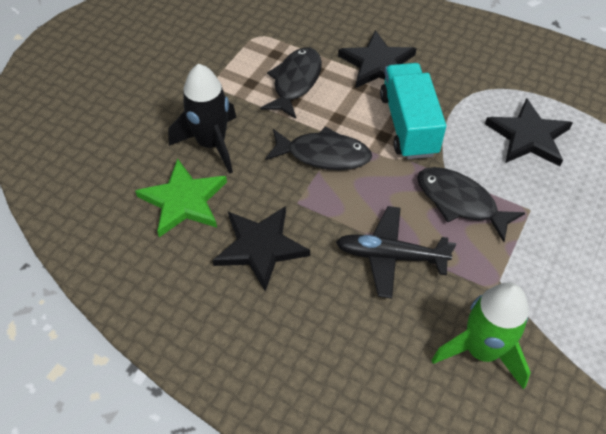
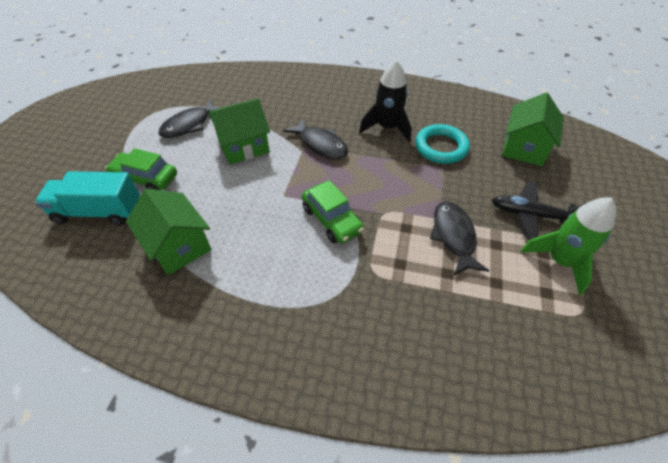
black star: [213,206,310,291] [338,30,417,88] [485,98,573,166] = 3 -> none = 0
green car: none = 0 -> [105,148,177,190] [302,180,364,244] = 2
green house: none = 0 -> [126,188,211,275] [208,98,270,165] [502,92,564,166] = 3
green star: [135,159,227,237] = 1 -> none = 0
turquoise ring: none = 0 -> [415,124,470,164] = 1

